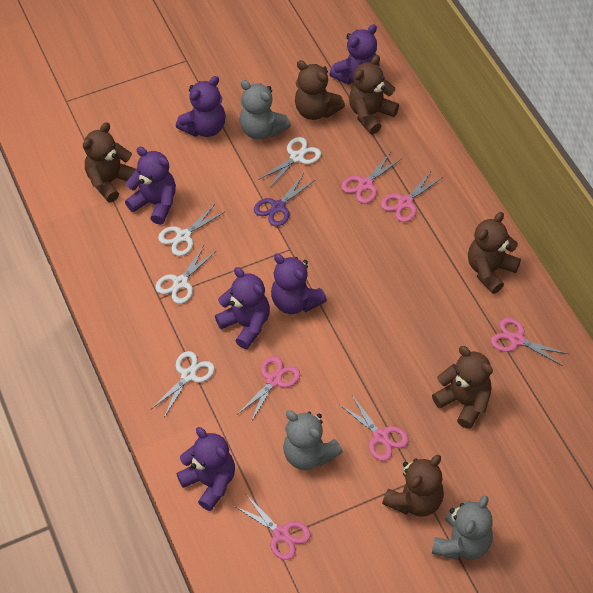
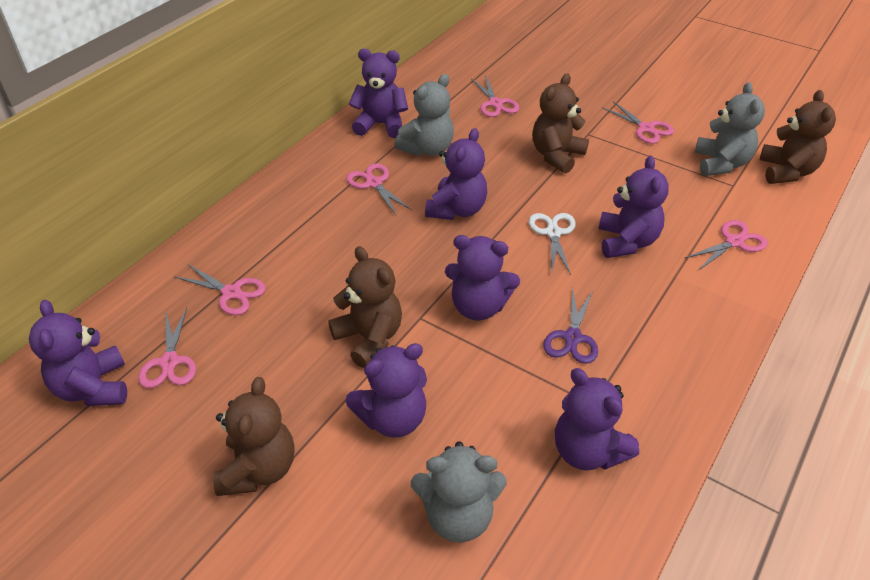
brown teddy bear: [83,122,136,203] [295,60,345,120] [349,55,399,134] [382,455,444,517] [432,346,493,429] [468,212,521,294] = 6 -> [213,377,294,496] [328,246,402,368] [532,73,589,173] [760,90,836,184] = 4
purple teddy bear: [125,147,176,225] [176,76,226,137] [176,427,235,511] [215,267,270,349] [271,253,327,314] [329,24,379,85] = 6 -> [29,300,127,406] [346,343,427,438] [349,49,408,138] [425,128,487,220] [445,235,520,321] [555,368,639,471] [598,156,669,258] = 7
white scissors: [150,351,215,417] [155,245,216,304] [158,204,225,256] [258,137,321,188] = 4 -> [529,213,576,275] = 1

